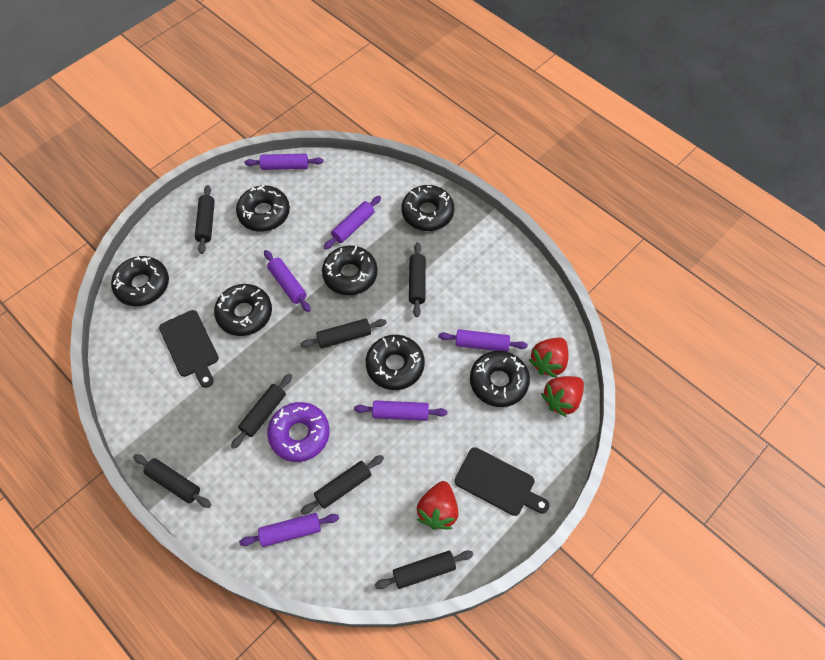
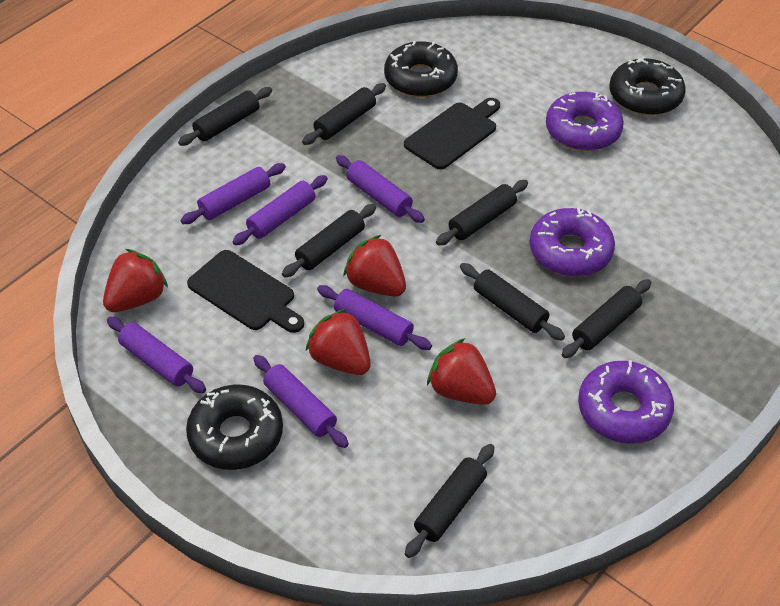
black donut: [111,256,169,306] [214,284,272,336] [236,185,290,232] [322,245,378,295] [366,335,425,390] [402,185,454,231] [470,351,530,407] = 7 -> [186,385,283,470] [384,41,458,97] [609,57,685,116] = 3
purple donut: [267,402,330,462] = 1 -> [530,208,615,277] [546,92,624,151] [578,360,674,444] = 3
red strawberry: [417,481,458,530] [529,338,568,378] [541,376,584,418] = 3 -> [103,249,168,312] [305,309,371,375] [343,235,406,296] [427,338,496,405] = 4

